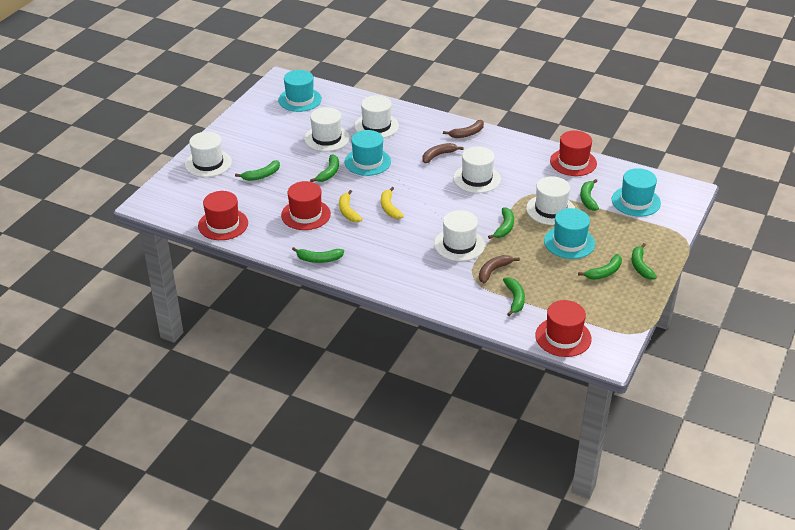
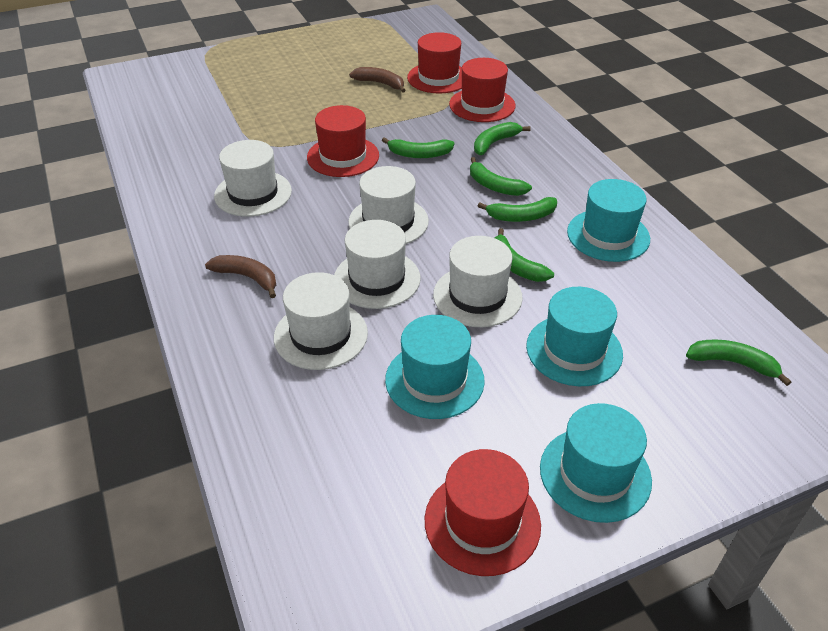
brown banana: [422,143,464,163] [443,120,484,138] [479,255,520,283] = 3 -> [205,255,276,298] [349,67,406,93] = 2
green banana: [235,160,280,181] [292,247,344,263] [310,155,339,182] [488,208,514,239] [503,277,525,316] [578,254,622,280] [580,179,599,211] [632,243,657,280] = 8 -> [382,137,455,158] [470,157,532,196] [474,122,530,155] [478,197,557,222] [495,228,554,282] [686,339,791,386] = 6
white hat: [185,131,232,177] [304,107,350,151] [354,95,399,138] [434,210,485,261] [453,146,501,193] [526,176,575,225] = 6 -> [214,140,292,217] [274,272,368,370] [334,220,421,309] [348,166,429,244] [433,236,523,327] = 5
yellow banana: [339,190,362,222] [381,187,404,219] = 2 -> none = 0

